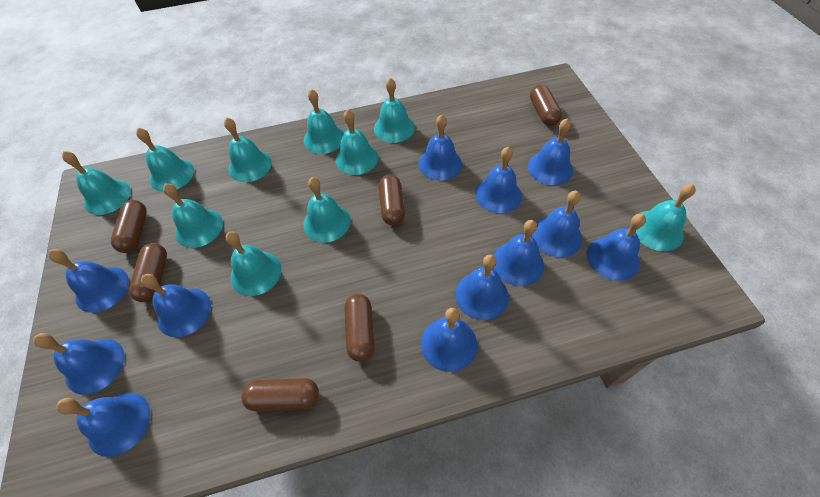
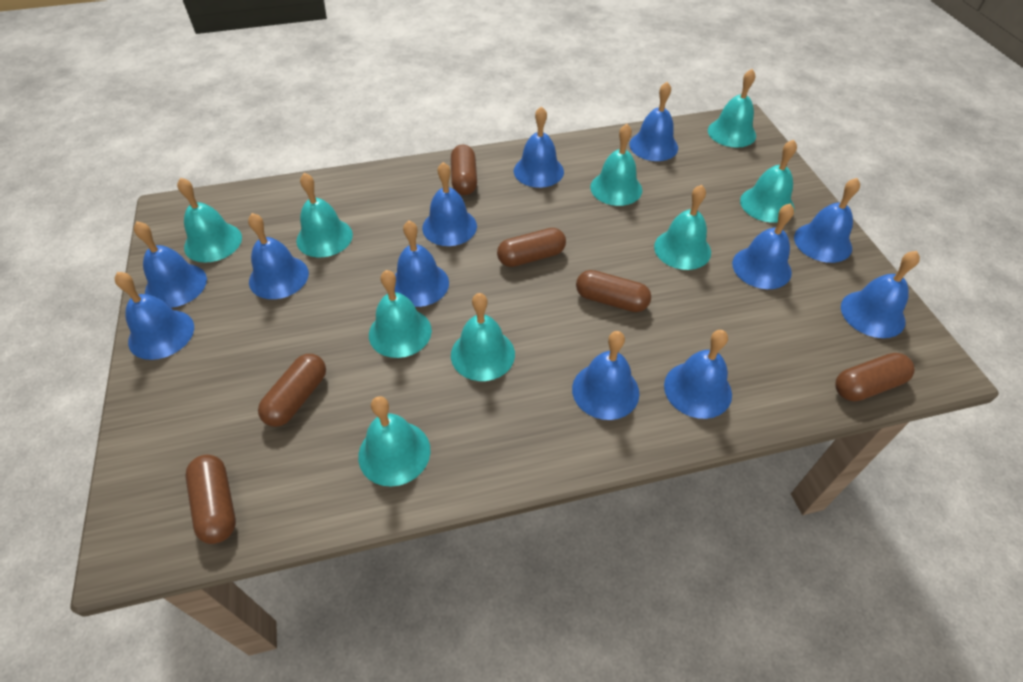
turquoise bell: [62,151,131,215] [136,128,194,192] [163,184,223,248] [224,118,272,182] [226,232,281,296] [303,177,351,243] [304,89,344,154] [336,110,378,175] [374,78,415,143] [635,184,696,251] = 10 -> [177,177,242,263] [296,173,353,257] [358,396,431,487] [369,270,432,358] [451,293,515,381] [590,124,642,206] [654,185,711,270] [708,69,756,148] [740,139,797,223] = 9

